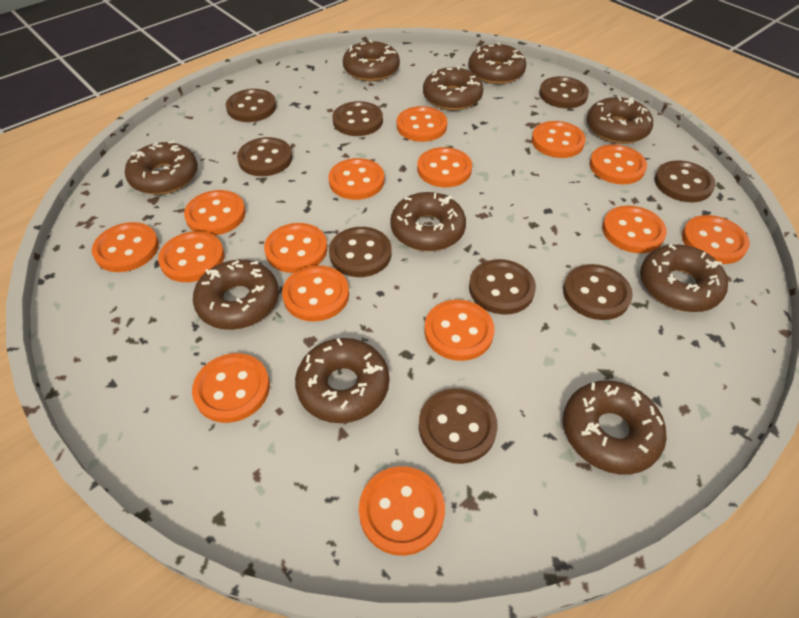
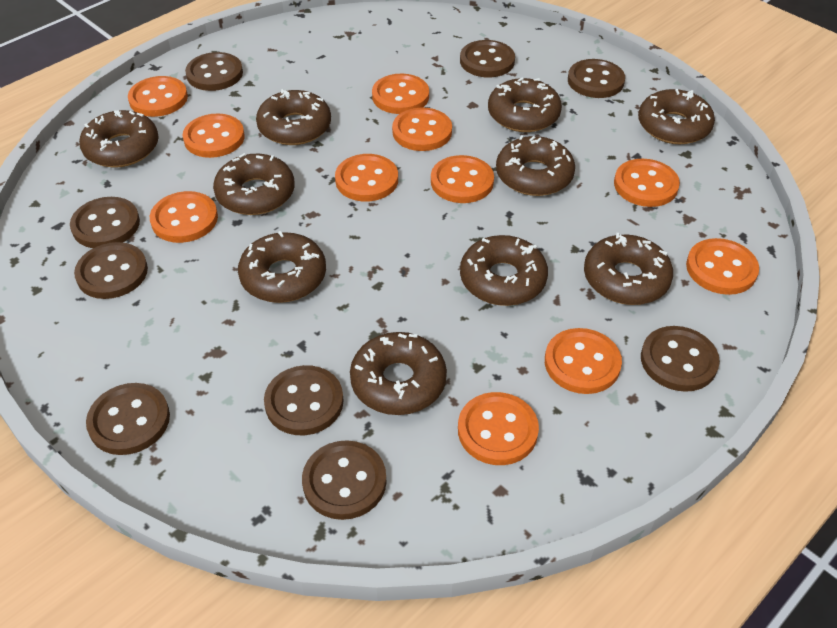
orange button: [92,222,159,272] [158,231,224,282] [184,190,246,236] [192,353,270,423] [264,223,327,273] [282,265,349,322] [328,158,385,200] [359,466,445,556] [397,106,447,142] [417,147,472,187] [424,300,494,361] [532,121,586,158] [589,144,647,184] [602,205,667,253] [682,215,750,264] = 15 -> [128,76,188,117] [150,191,218,243] [183,114,245,158] [335,154,398,201] [372,74,429,114] [392,107,452,151] [431,155,494,203] [458,392,539,465] [545,328,622,394] [614,159,680,207] [686,238,759,295] = 11

